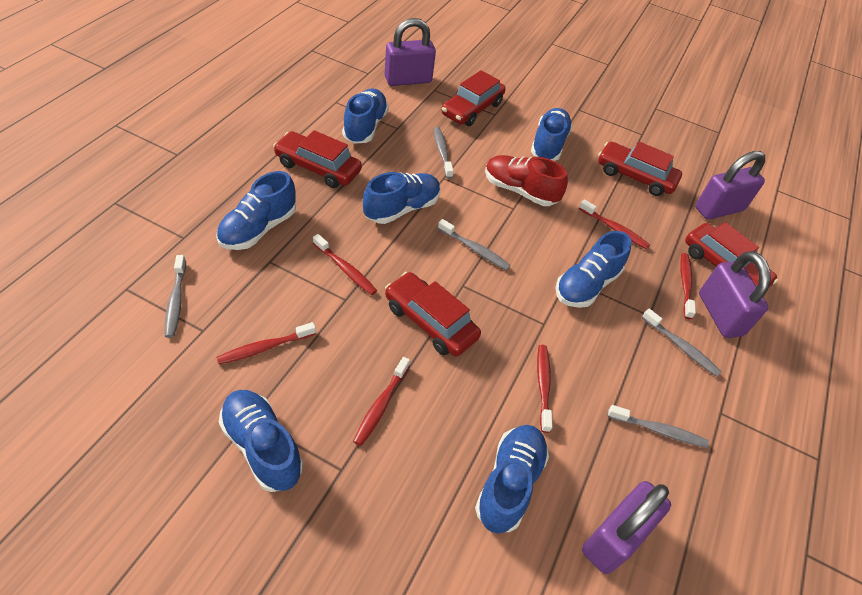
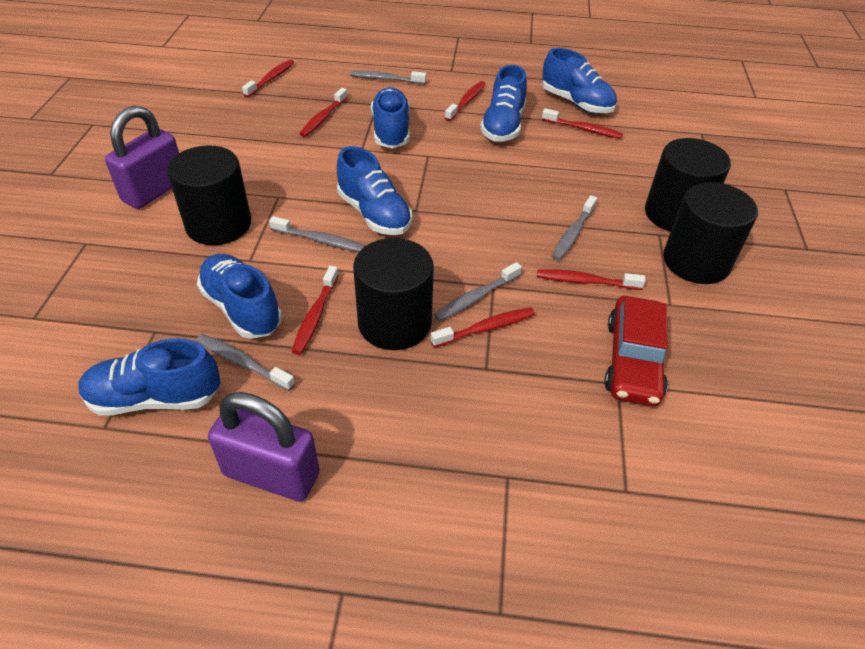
black cylinder: none = 0 -> [167,145,251,245] [353,238,434,350] [645,138,731,231] [663,182,758,284] = 4
blue shoe: [216,171,296,250] [219,390,303,492] [342,88,389,144] [363,172,441,224] [475,425,549,534] [531,108,572,161] [556,231,632,308] = 7 -> [78,338,221,416] [197,254,282,339] [337,146,412,235] [371,87,410,148] [480,65,527,142] [542,48,617,114] = 6
purple padlock: [384,18,436,86] [582,481,671,574] [695,151,765,220] [699,251,771,338] = 4 -> [105,105,179,209] [208,392,320,502] = 2
red car: [273,130,362,188] [385,272,481,357] [441,70,506,126] [598,142,682,196] [685,222,778,286] = 5 -> [604,296,668,406] = 1
red shoe: [485,155,568,206] = 1 -> none = 0
red toothbrush: [216,322,316,364] [313,234,377,295] [353,357,410,446] [537,345,553,433] [579,199,650,249] [680,253,696,319] = 6 -> [242,59,294,97] [292,266,339,355] [299,88,348,137] [430,307,535,348] [445,81,486,121] [537,269,646,290] [542,108,623,139] = 7

